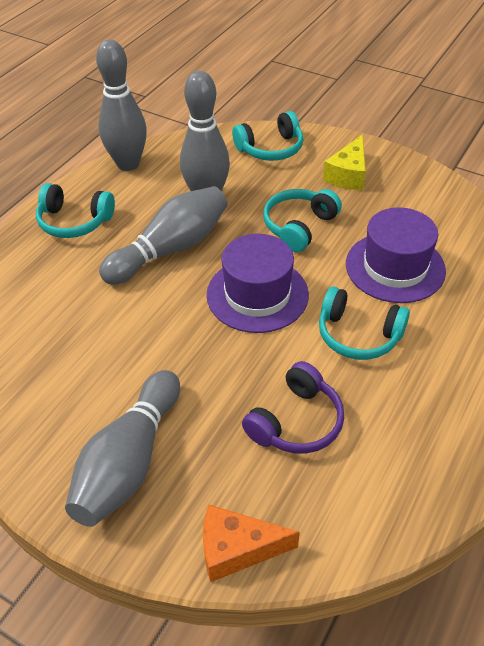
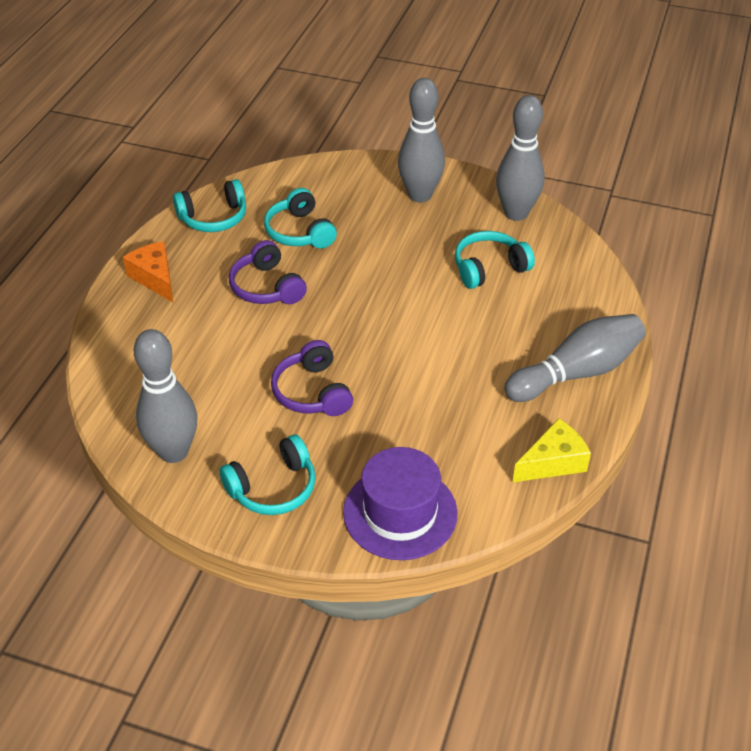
purple hat: [206,234,309,333] [346,207,446,303] = 2 -> [343,447,458,560] = 1
purple headphones: [242,361,344,454] = 1 -> [229,240,307,304] [271,340,353,416] = 2

